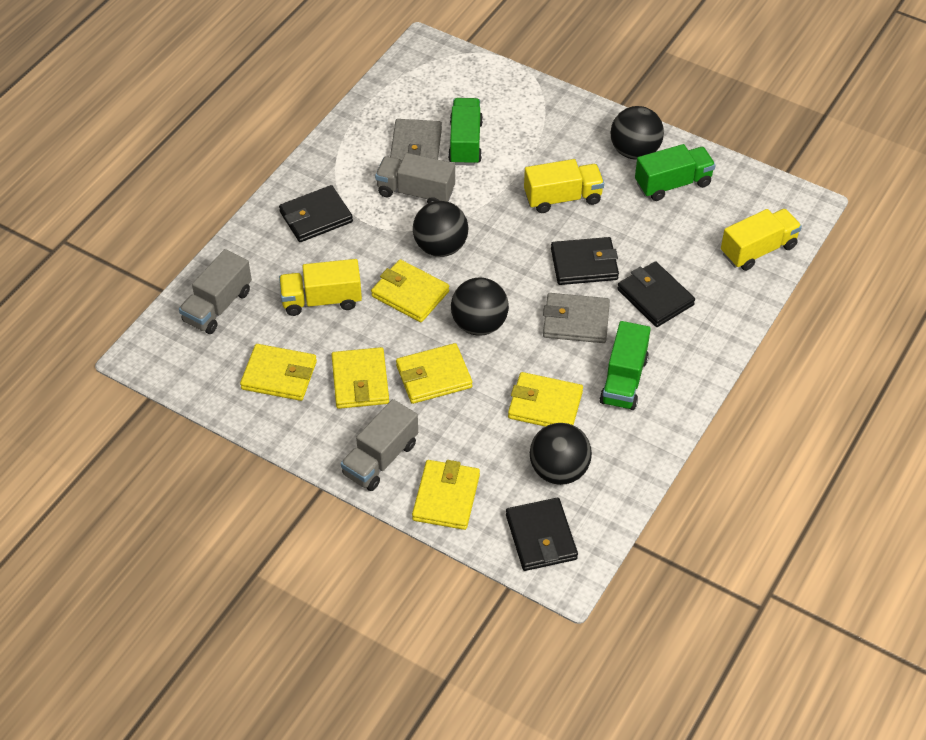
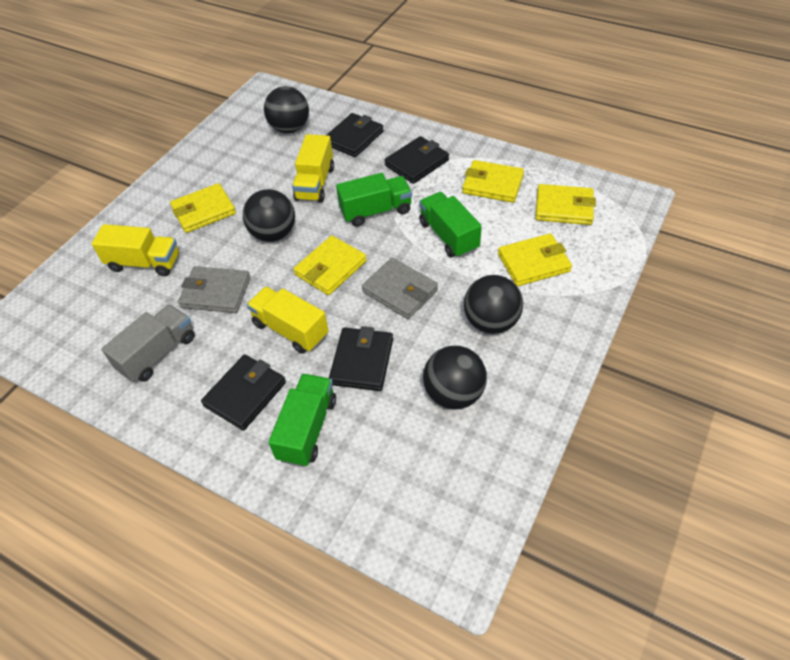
grey truck: [179,249,252,334] [341,399,418,491] [375,153,455,203] = 3 -> [101,304,195,382] = 1
yellow wallet: [240,344,317,401] [331,347,389,409] [371,259,449,322] [396,343,472,404] [412,460,480,530] [508,372,583,427] = 6 -> [170,183,236,233] [293,235,367,295] [462,160,524,203] [498,233,572,286] [535,184,596,225] = 5

